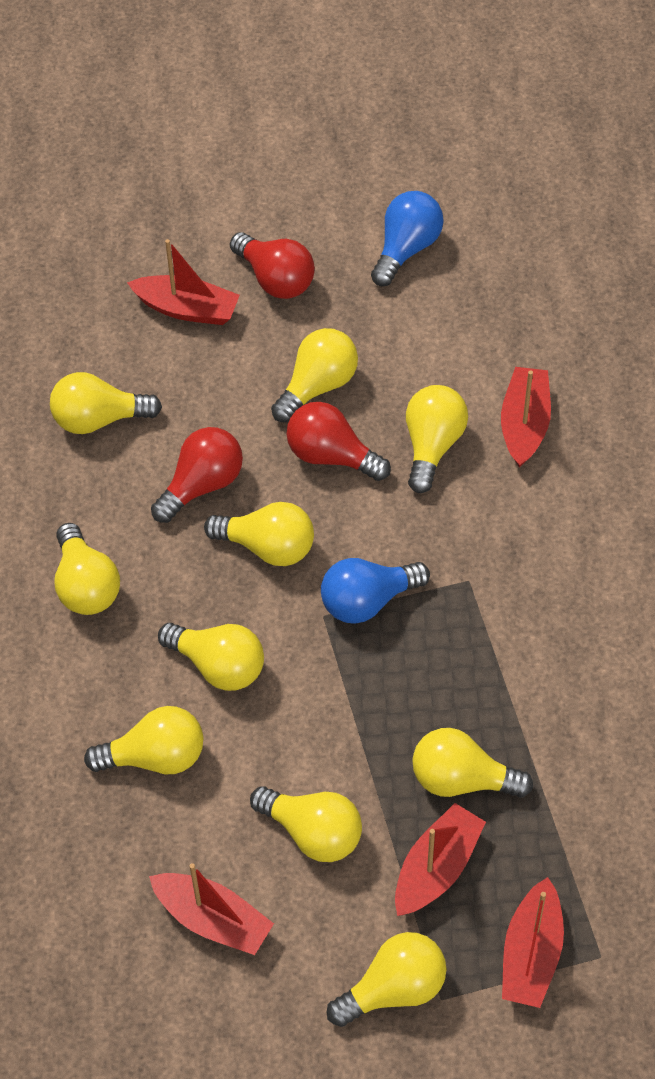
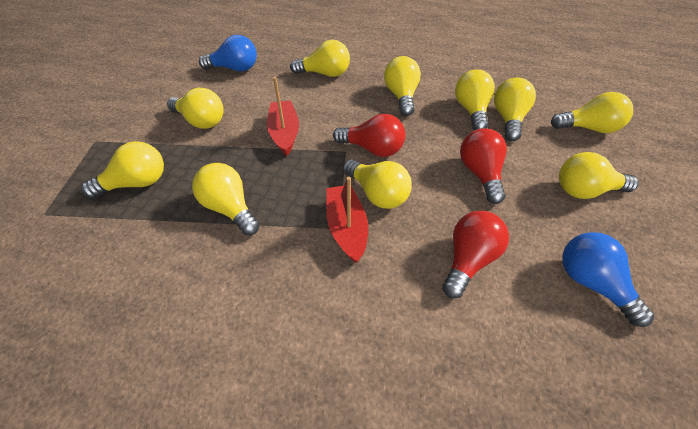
red boat: [127,239,240,325] [149,863,274,955] [395,803,486,916] [501,367,551,468] [502,877,564,1008] = 5 -> [267,77,299,156] [326,177,368,263] = 2

